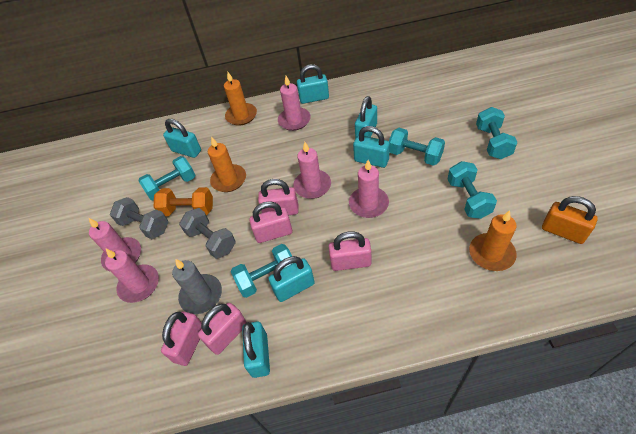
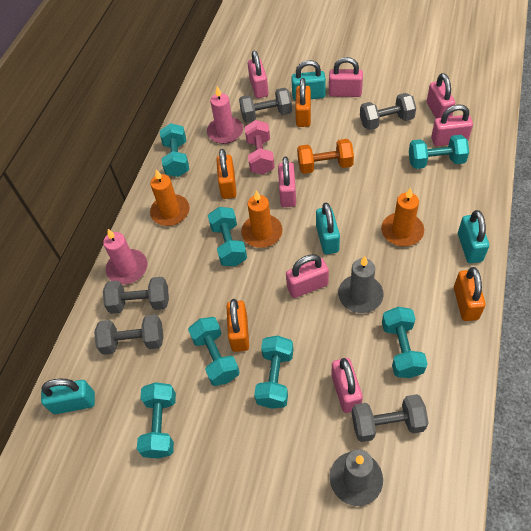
grey candle: [172,259,222,314] = 1 -> [330,449,383,506] [338,256,384,313] = 2
grey dumbbell: [110,197,168,239] [179,208,236,259] = 2 -> [94,314,163,355] [103,277,169,314] [239,88,292,122] [352,394,429,442] [360,93,416,130] = 5
orange padlock: [542,196,598,244] = 1 -> [216,149,237,199] [226,299,249,352] [295,78,311,127] [454,267,486,321] = 4
pink candle: [89,218,141,271] [105,248,159,303] [278,76,311,131] [293,142,331,199] [349,160,389,218] = 5 -> [103,229,147,285] [207,86,243,144] = 2
pink dumbbell: none = 0 -> [245,120,275,174] = 1
pink padlock: [161,311,202,366] [198,303,246,355] [249,201,292,243] [258,179,299,215] [328,231,371,271] = 5 -> [248,51,268,98] [278,157,296,207] [286,254,329,298] [329,57,363,97] [331,358,363,413] [427,73,455,118] [431,105,473,146] = 7
turquoise dumbbell: [138,156,195,201] [231,244,292,298] [389,128,445,166] [447,161,497,219] [476,107,518,159] = 5 -> [137,382,176,459] [160,123,189,177] [188,317,240,386] [208,207,247,266] [254,335,293,409] [382,307,428,378] [409,135,469,169] = 7
turquoise padlock: [163,119,201,158] [242,322,270,378] [268,256,315,302] [297,64,329,104] [353,126,390,168] [355,96,377,139] = 6 -> [41,379,95,414] [291,60,326,101] [316,202,340,255] [458,210,489,263] = 4

